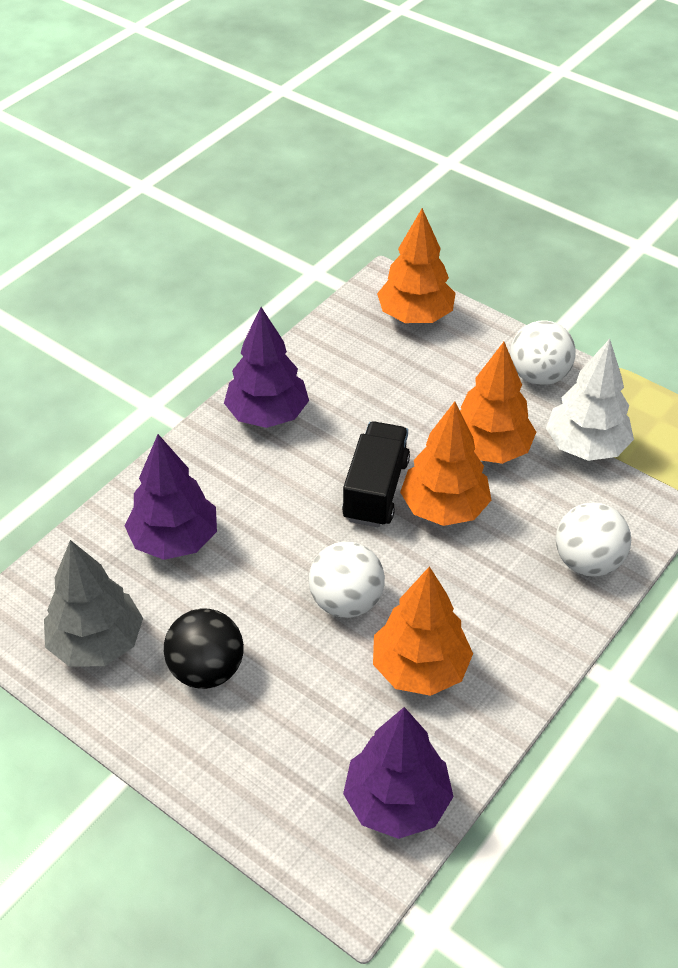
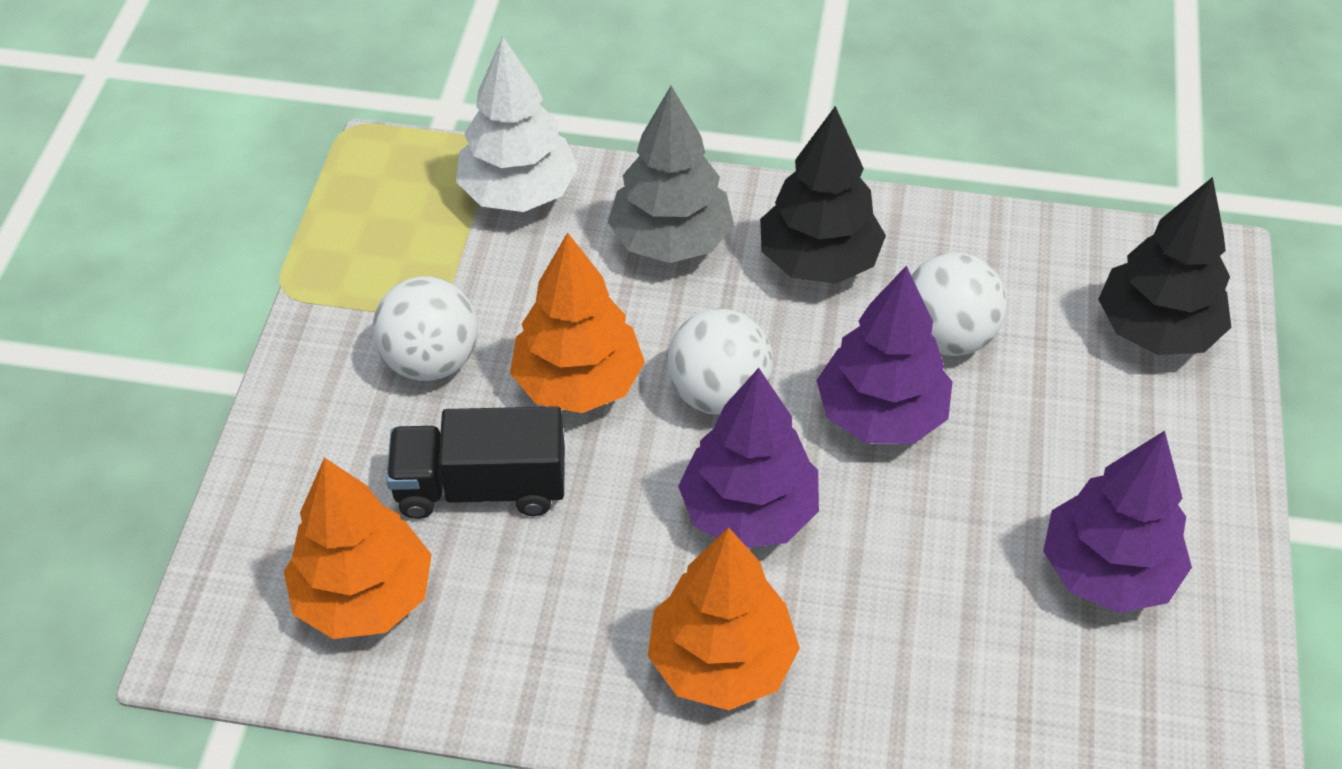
black ball: [164,608,244,689] = 1 -> none = 0
black tree: none = 0 -> [760,106,886,284] [1098,177,1231,355] = 2
orange tree: [373,566,473,696] [377,208,455,323] [400,402,491,526] [460,342,536,464] = 4 -> [284,457,432,639] [510,232,645,413] [648,527,800,710] = 3

